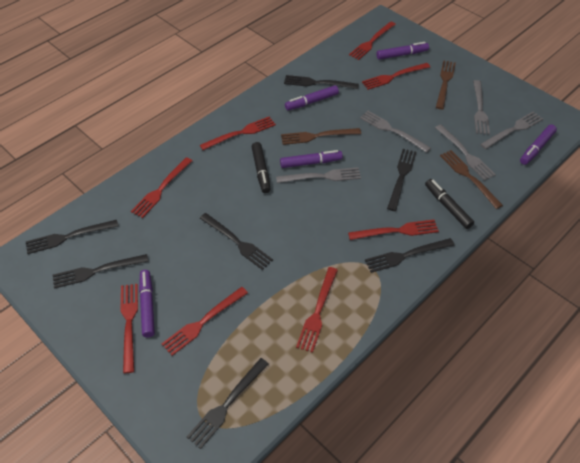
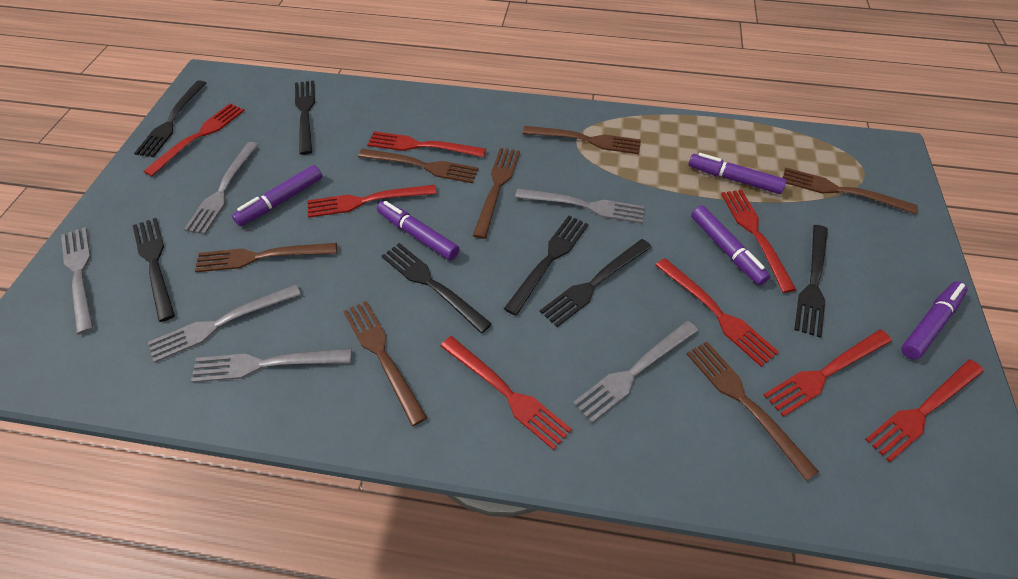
black marker: [252,142,270,193] [425,179,474,229] = 2 -> none = 0
brown fork: [281,128,361,145] [436,61,456,109] [440,150,503,209] = 3 -> [195,243,337,272] [343,301,427,426] [358,149,478,183] [472,148,520,239] [523,126,641,154] [687,342,819,481] [783,167,918,214] = 7
grey fork: [276,167,361,183] [360,111,431,153] [435,125,496,181] [473,80,490,135] [480,111,543,149] = 5 -> [61,227,94,334] [148,284,301,363] [184,142,259,234] [191,349,352,383] [515,188,644,224] [573,321,698,423] = 6

